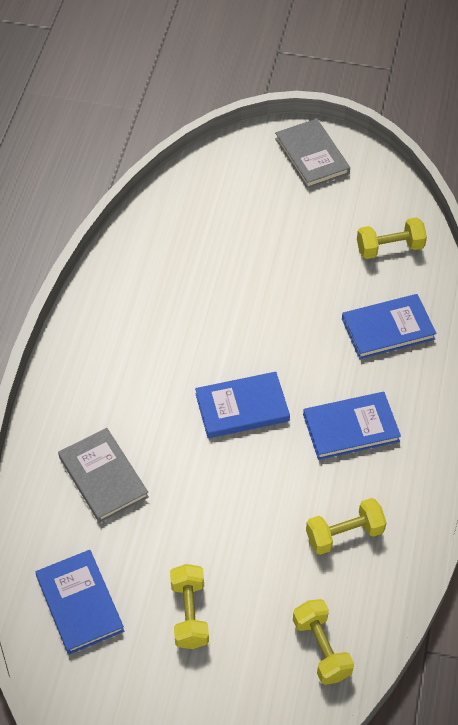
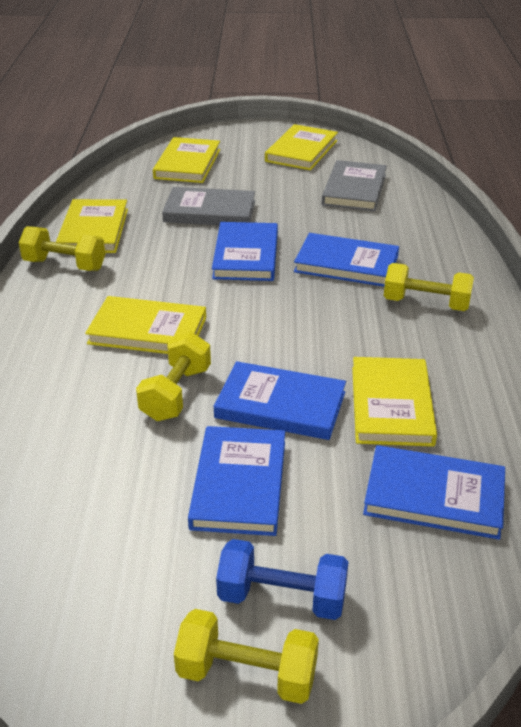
blue book: [35,550,124,655] [195,372,290,438] [303,392,401,460] [342,294,437,359] = 4 -> [188,426,285,536] [212,222,278,281] [214,361,346,440] [294,233,399,287] [363,445,505,540] = 5
blue dumbbell: none = 0 -> [216,539,348,620] = 1
yellow book: none = 0 -> [56,199,128,253] [85,296,206,354] [153,137,220,183] [265,124,338,170] [352,357,437,447] = 5

